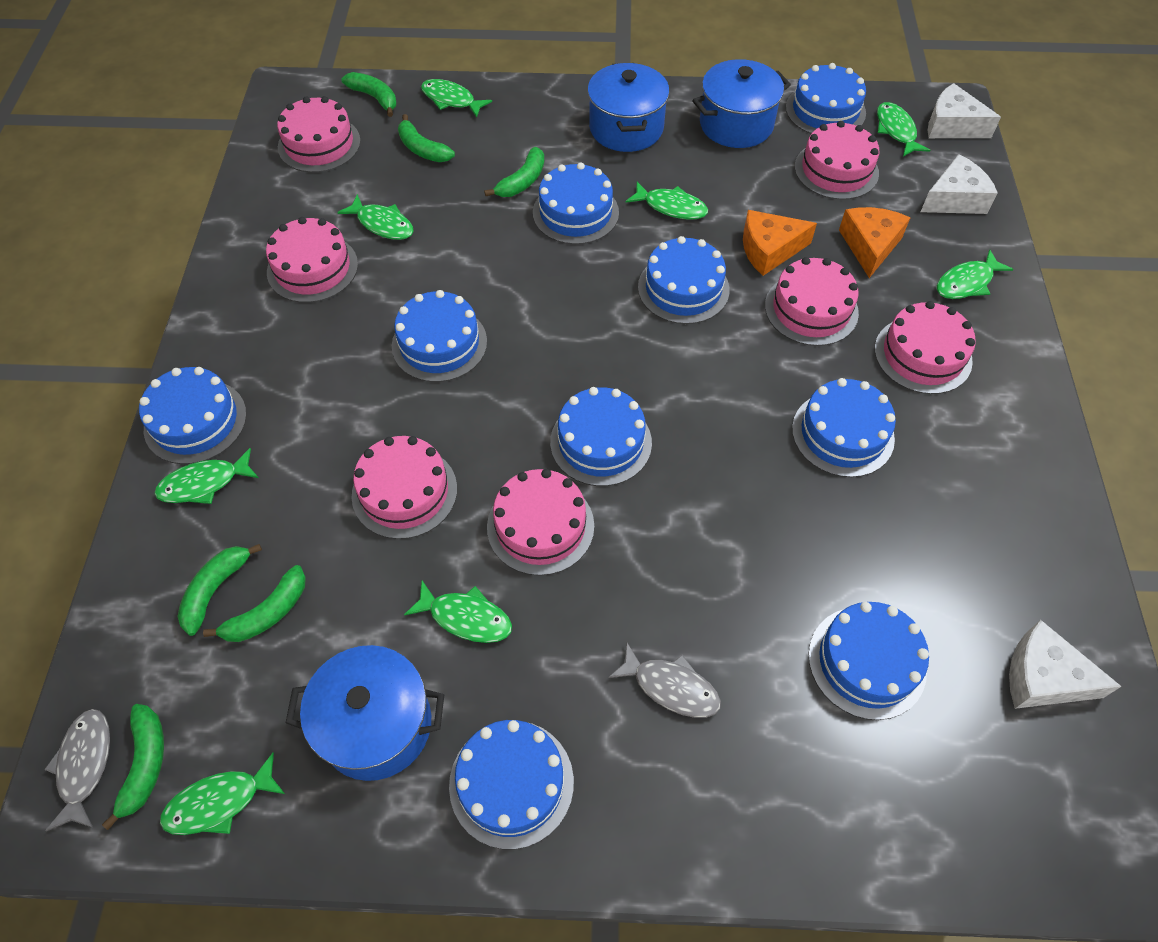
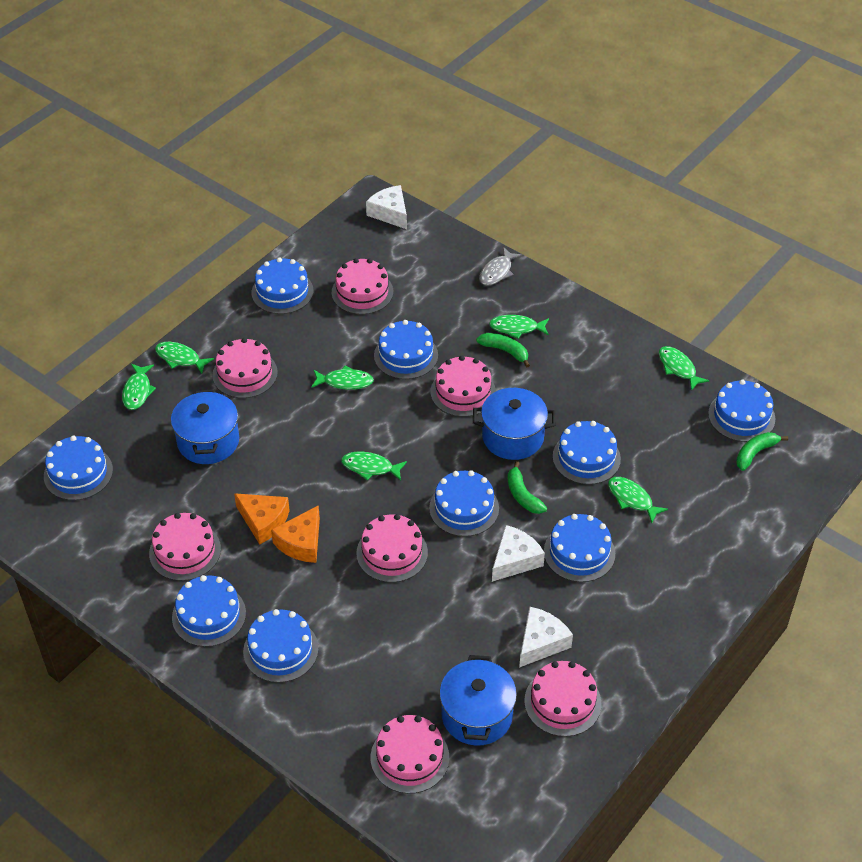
green banana: [102,704,164,830] [177,544,262,636] [203,565,306,642] [341,72,397,117] [398,114,455,162] [484,147,544,197] = 6 -> [476,333,530,367] [508,461,547,514] [736,432,788,471] = 3
green fish: [154,448,258,504] [160,752,285,835] [337,194,413,240] [404,581,512,643] [421,79,492,118] [626,182,708,220] [877,102,930,157] [937,250,1013,299] = 8 -> [122,364,156,410] [155,342,214,374] [311,366,374,390] [341,452,407,481] [489,315,549,339] [608,477,668,523] [659,346,710,391] = 7
grey fish: [44,709,110,831] [608,643,721,718] = 2 -> [479,247,522,286] = 1

